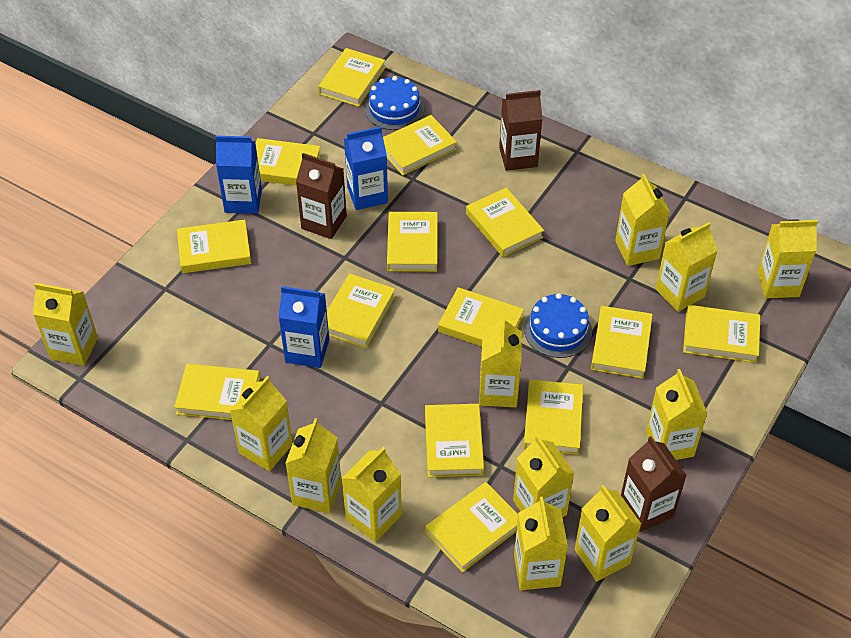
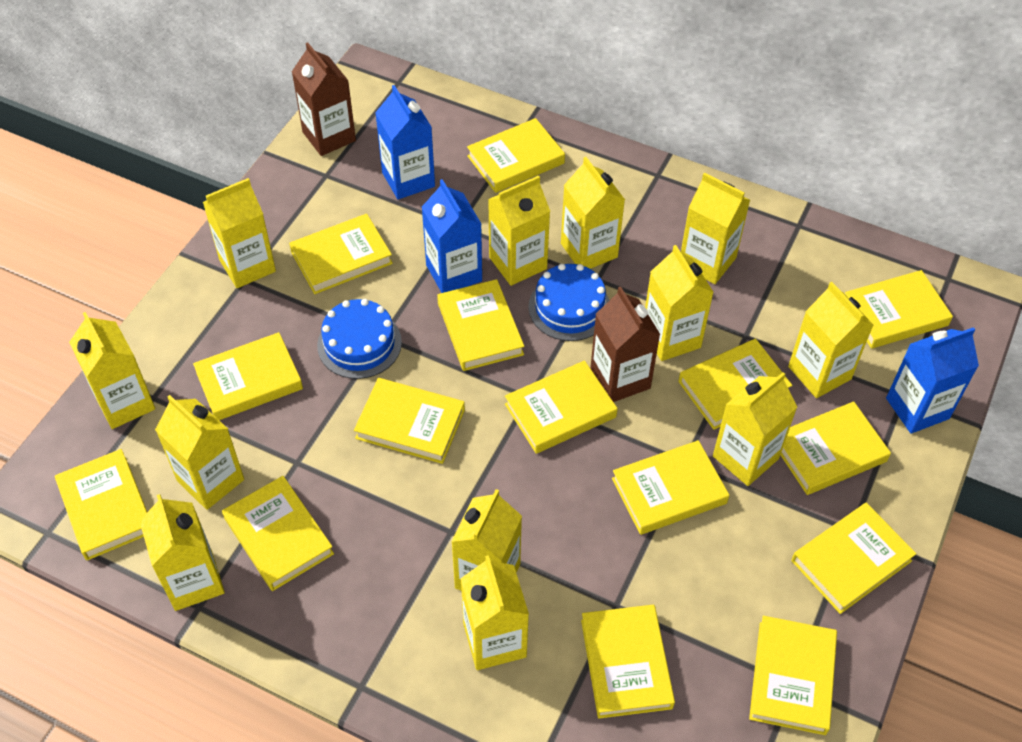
brown carton: [296,153,347,239] [499,90,543,171] [621,436,687,532] = 3 -> [292,42,356,156] [590,287,661,402] = 2
yellow book: [174,364,260,420] [177,220,251,273] [256,138,321,186] [318,48,386,107] [327,274,395,348] [383,115,457,175] [387,212,438,272] [425,404,484,477] [425,482,518,573] [438,287,524,347] [466,188,544,257] [523,380,583,455] [591,306,653,378] [683,305,760,363] = 14 -> [55,449,147,560] [193,332,303,420] [222,476,334,591] [289,214,393,294] [354,378,465,464] [437,279,524,371] [467,118,565,193] [505,360,618,454] [581,604,675,719] [612,440,729,535] [678,339,792,430] [749,616,837,735] [781,401,891,495] [791,503,916,614] [845,270,953,349] = 15

